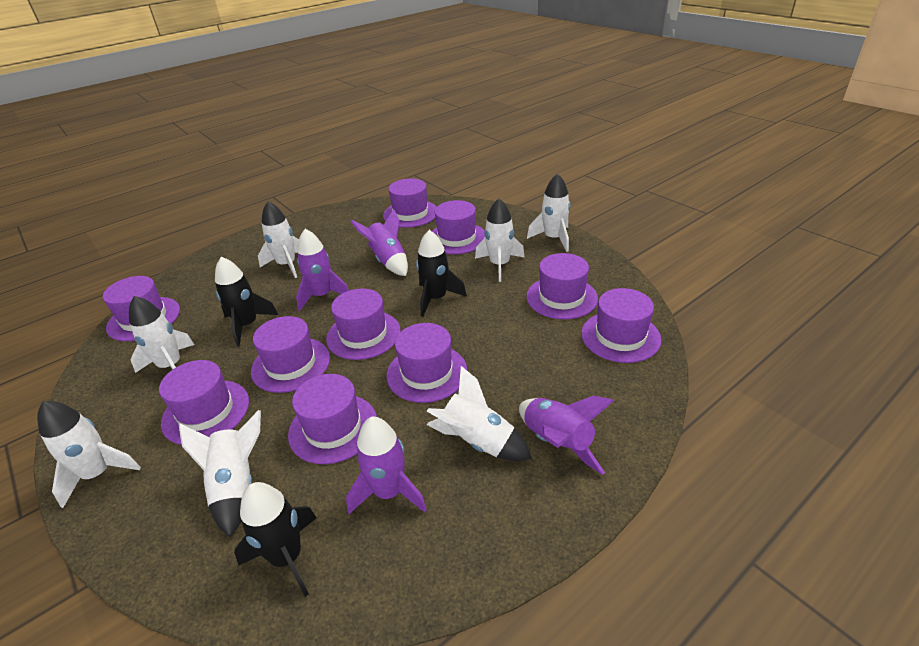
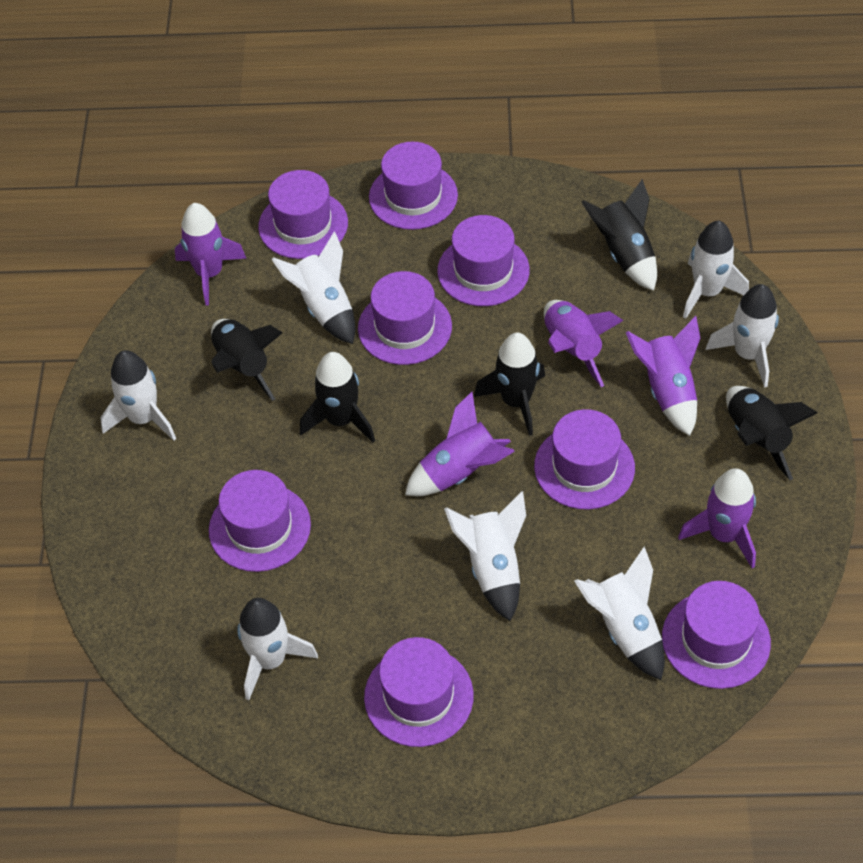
black rocket: [215,257,278,346] [234,482,316,597] [416,230,467,317] = 3 -> [211,319,283,401] [300,352,375,443] [474,333,545,436] [582,179,657,291] [726,386,817,480] = 5
purple hat: [103,276,180,341] [159,360,249,445] [251,316,330,393] [288,374,377,464] [326,289,401,360] [383,178,436,228] [387,323,468,403] [432,200,485,254] [526,253,598,320] [581,288,662,363] = 10 -> [209,470,311,572] [258,170,348,259] [358,271,452,365] [364,637,474,747] [369,142,458,230] [437,215,530,306] [534,409,635,510] [662,581,771,689] = 8
purple rocket: [296,229,349,311] [346,417,427,514] [350,209,408,276] [519,395,614,475] = 4 -> [175,203,247,305] [405,392,515,496] [544,300,623,387] [626,316,700,436] [678,468,756,568] = 5

